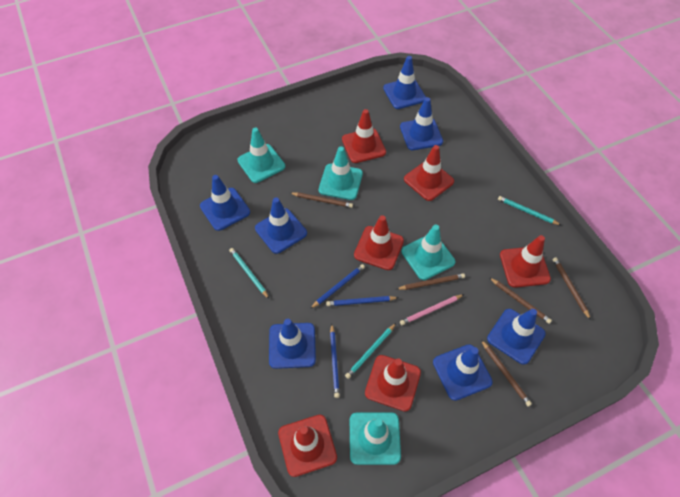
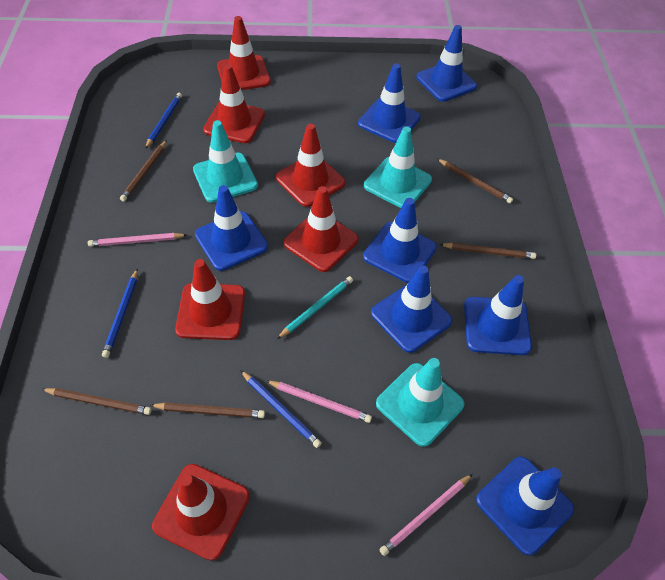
pink pencil: [400,294,464,325] = 1 -> [88,233,187,247] [265,380,372,423] [379,474,473,556] = 3
turquoise pencil: [229,248,269,299] [345,323,396,379] [498,196,561,225] = 3 -> [277,276,353,339] = 1
turquoise traffic cone: [238,127,285,183] [319,146,363,200] [350,412,401,465] [402,225,455,280] = 4 -> [193,120,258,203] [364,126,432,208] [376,358,464,447] = 3

